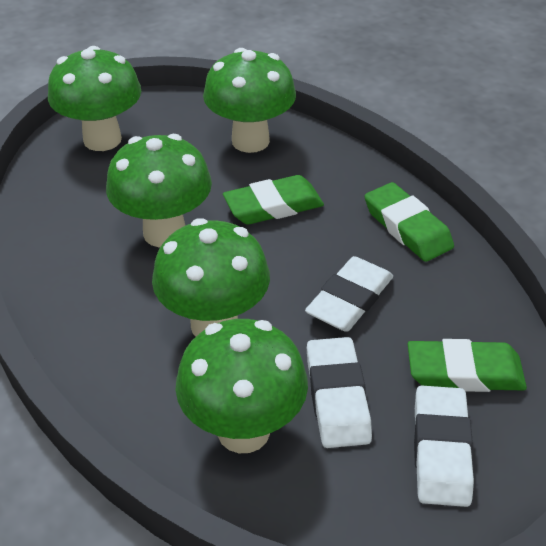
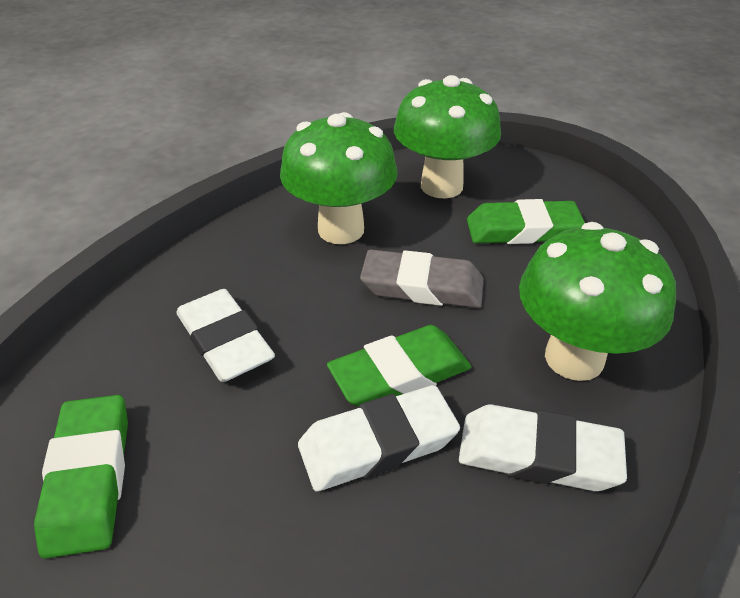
green mushroom: [48,46,141,151] [106,134,212,247] [152,218,270,337] [175,319,308,453] [203,48,296,153] = 5 -> [280,112,398,244] [394,75,501,199] [519,222,676,381] = 3
grey eraser: none = 0 -> [360,250,483,308] = 1

